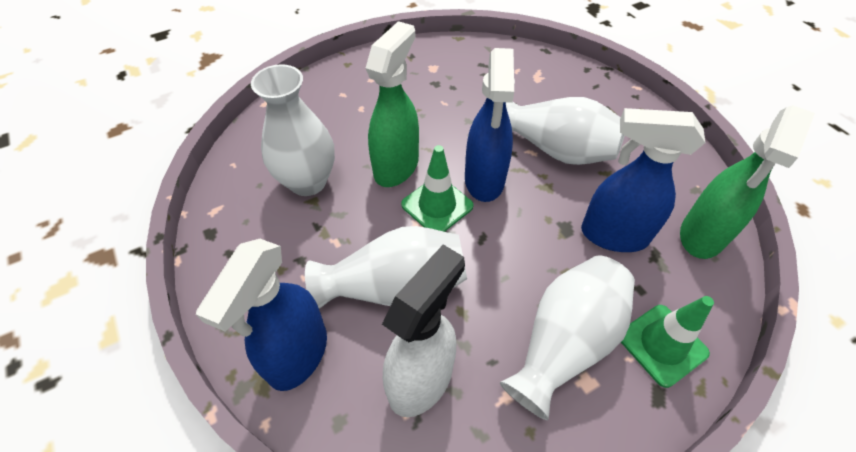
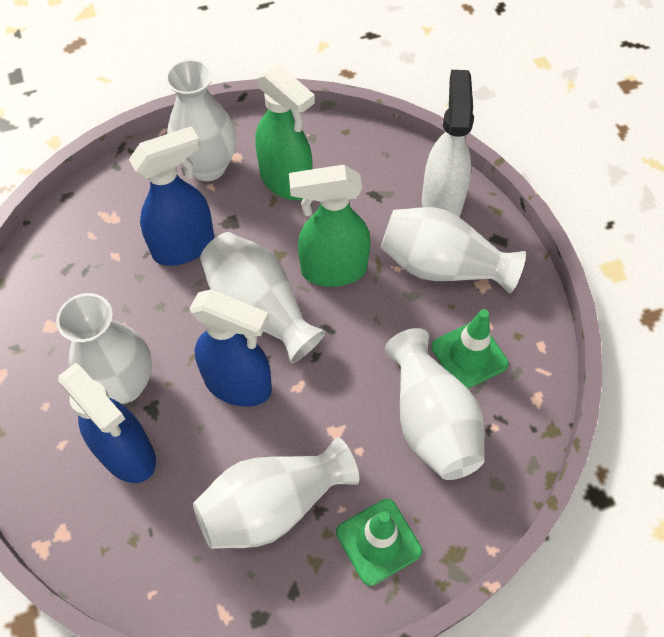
white vase: [251,64,335,196] [305,226,467,309] [500,256,635,420] [506,97,625,165] = 4 -> [56,293,152,404] [165,59,236,181] [193,437,359,549] [200,232,326,363] [381,207,526,294] [385,328,485,480] = 6

